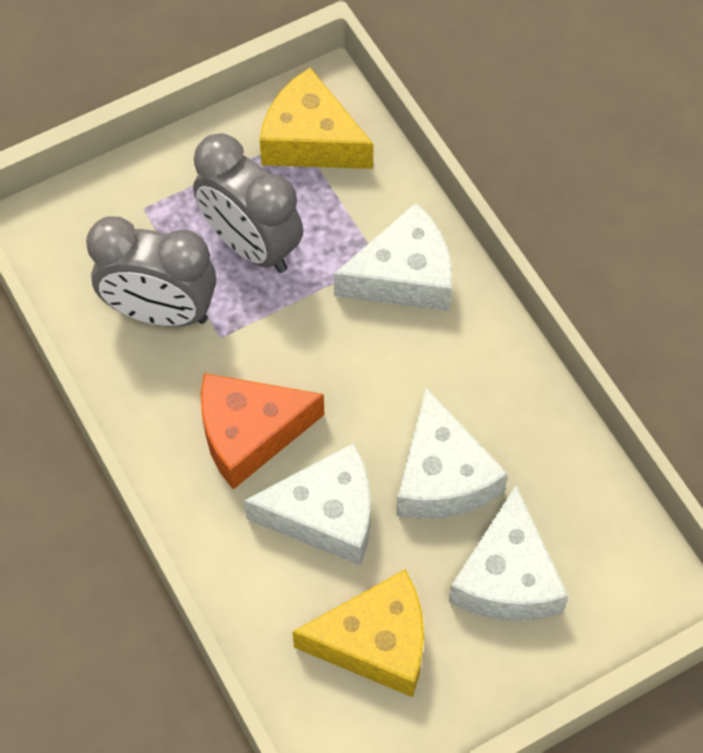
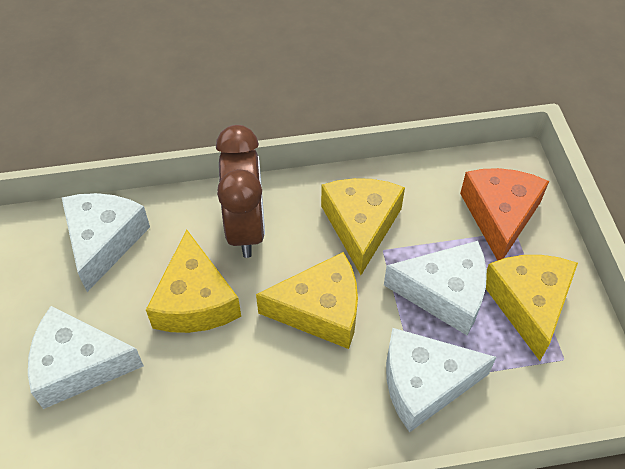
brown clock: none = 0 -> [216,125,265,258] = 1
grey clock: [86,217,216,327] [193,133,303,273] = 2 -> none = 0
yellow cheese: [260,68,374,169] [293,569,424,697] = 2 -> [146,230,241,333] [256,252,358,349] [321,178,405,275] [486,255,578,361] = 4

